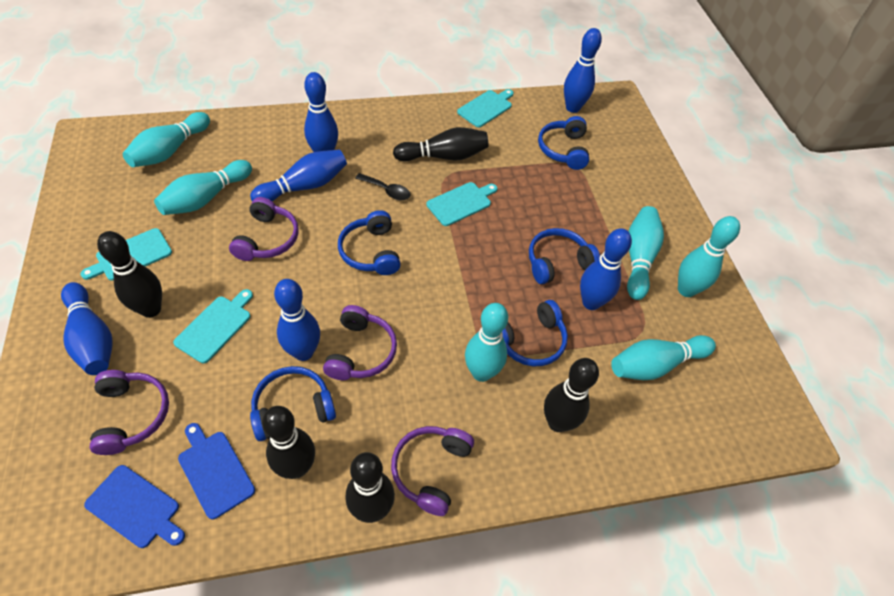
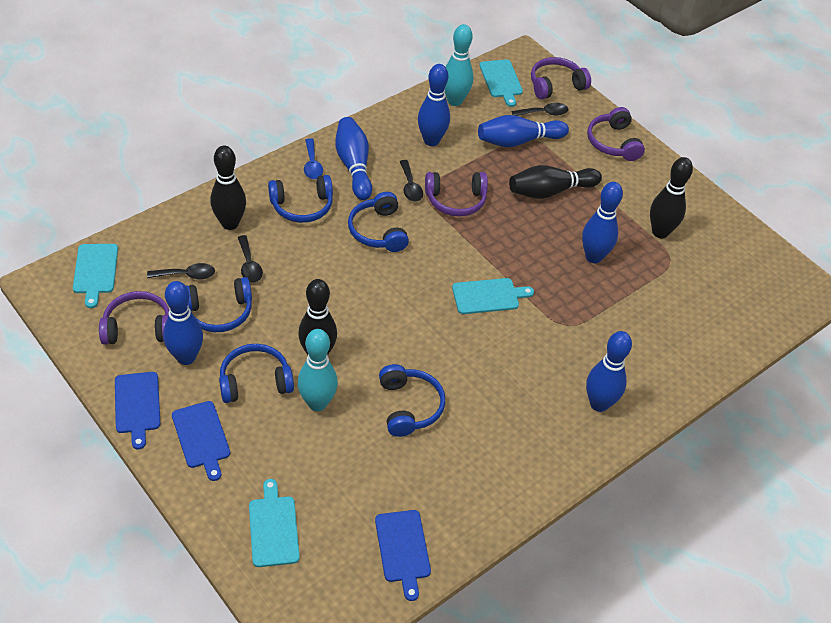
black bowling pin: [97,231,162,318] [262,406,315,479] [346,452,395,523] [393,127,489,162] [544,358,599,432] = 5 -> [210,146,246,230] [298,279,337,356] [509,165,602,199] [650,157,693,238] = 4
black spoon: [355,173,411,200] = 1 -> [147,263,215,280] [238,235,263,283] [400,160,423,202] [512,103,568,116] = 4
blue cutting board: [84,465,185,548] [178,423,255,520] = 2 -> [115,372,160,449] [172,401,230,481] [375,510,431,601] = 3
blue spoon: none = 0 -> [304,138,323,179] = 1
turquoise bowling pin: [123,112,210,167] [154,160,252,215] [465,303,508,382] [611,335,716,380] [627,206,664,300] [678,216,740,297] = 6 -> [298,329,338,411] [445,24,474,106] = 2

